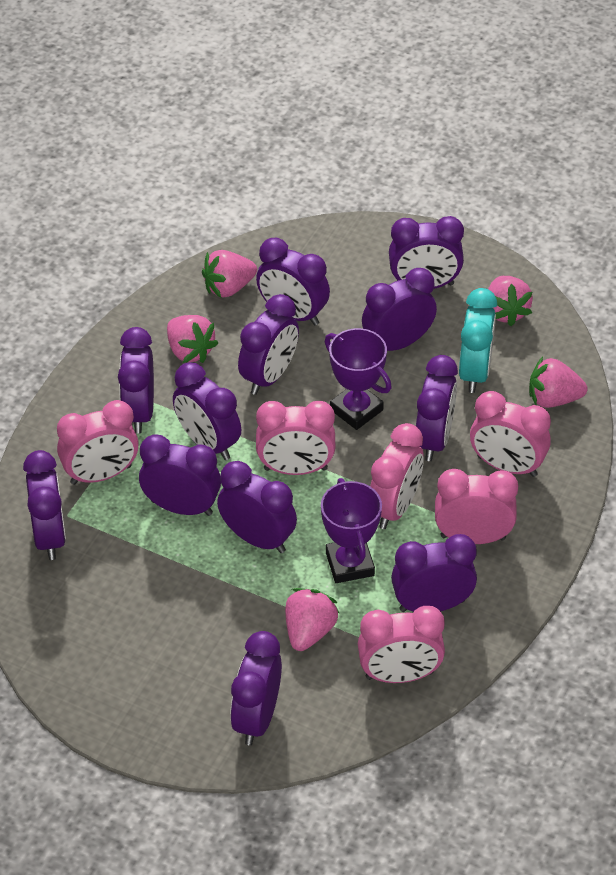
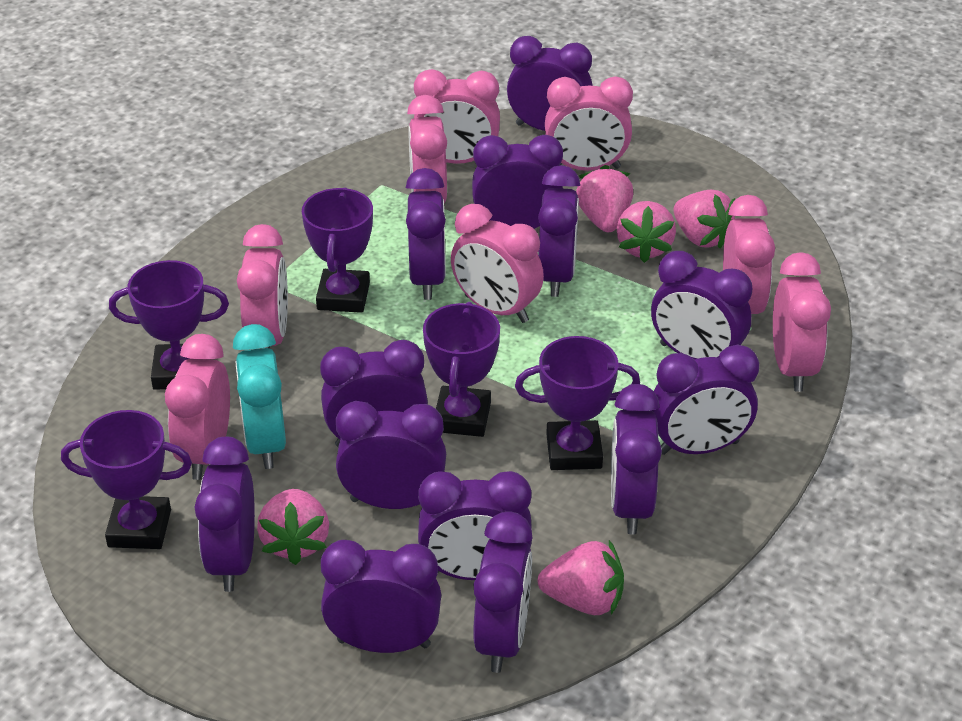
pink clock: [57,400,139,485] [256,401,335,475] [358,606,445,683] [370,423,424,529] [435,469,518,544] [470,391,551,477] = 6 -> [165,334,230,480] [237,224,288,349] [407,95,447,203] [414,69,500,164] [451,204,544,323] [545,76,633,171] [723,195,775,314] [773,252,831,392] = 8
purple clock: [23,450,66,560] [118,327,154,434] [139,434,221,516] [173,362,241,460] [217,461,297,553] [230,631,282,745] [238,294,299,395] [256,238,330,325] [362,268,437,351] [389,216,464,289] [391,534,477,612] [416,355,458,461] = 12 -> [195,437,255,592] [320,340,428,447] [321,540,441,653] [336,401,446,509] [406,168,446,300] [418,471,532,580] [472,135,563,229] [473,511,533,673] [507,36,593,131] [538,165,580,297] [611,384,662,535] [650,344,759,455] [651,251,752,359] = 13
purple trophy: [321,478,382,583] [325,328,392,430] = 2 -> [61,410,192,549] [109,260,229,390] [302,187,373,313] [423,302,500,437] [515,336,640,470] = 5

